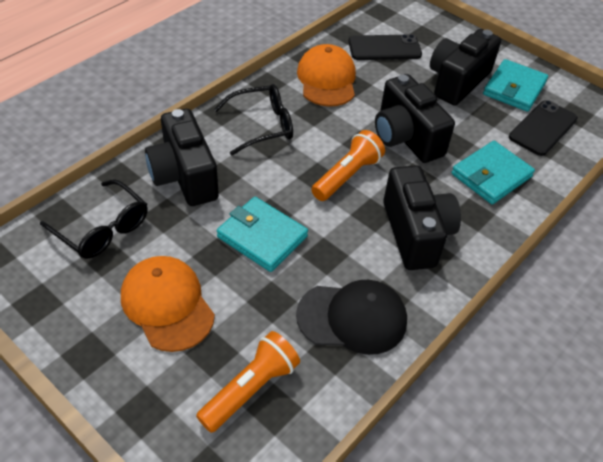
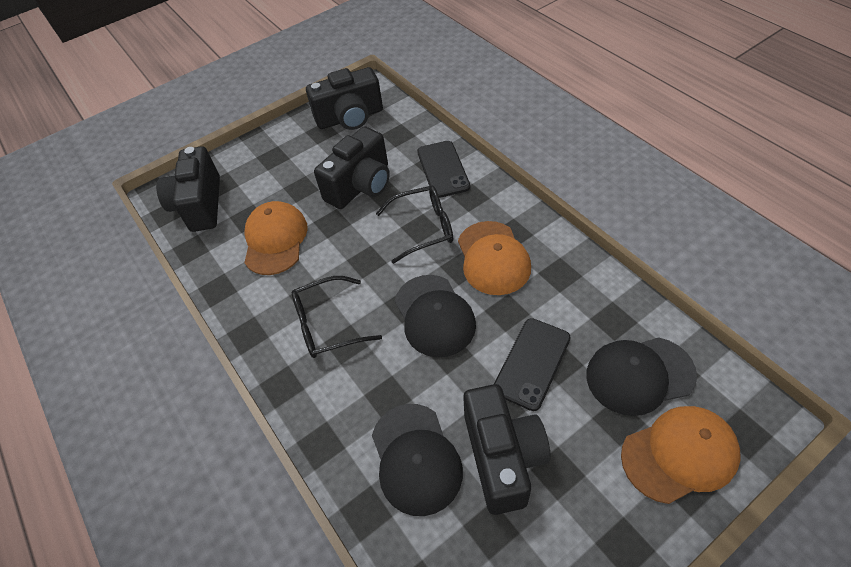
black cap: [296,280,407,355] = 1 -> [372,404,463,516] [395,275,476,357] [587,337,697,416] = 3
orange cap: [121,256,215,352] [297,44,356,107] = 2 -> [244,201,308,275] [458,221,531,295] [621,406,741,504] = 3
orange flashlight: [196,331,300,433] [311,130,385,201] = 2 -> none = 0
turquoise wallet: [217,197,308,272] [451,141,535,204] [483,59,548,112] = 3 -> none = 0

